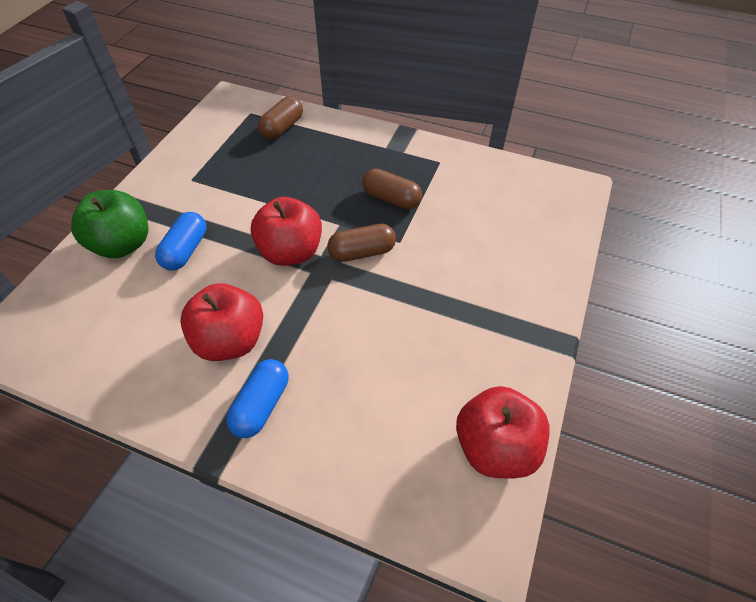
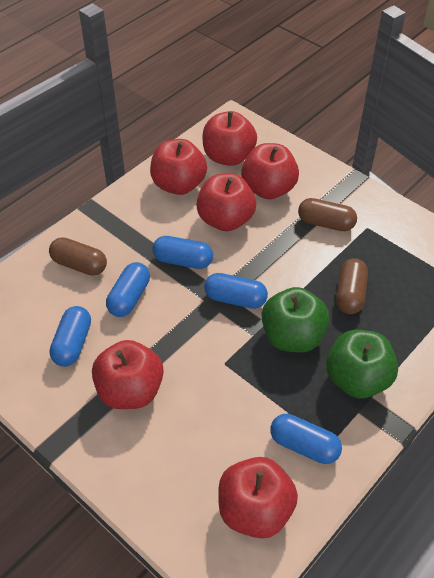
blue capsule: [155,212,206,271] [226,359,288,438] = 2 -> [49,306,91,367] [106,262,150,317] [152,236,213,269] [204,273,268,309] [270,414,342,464] = 5
green apple: [71,190,148,258] = 1 -> [262,287,330,352] [326,330,398,398] = 2
red apple: [180,283,263,361] [251,197,322,266] [456,386,549,478] = 3 -> [92,340,164,409] [150,139,207,195] [196,173,256,231] [203,111,257,166] [218,457,298,538] [241,143,299,199] = 6

